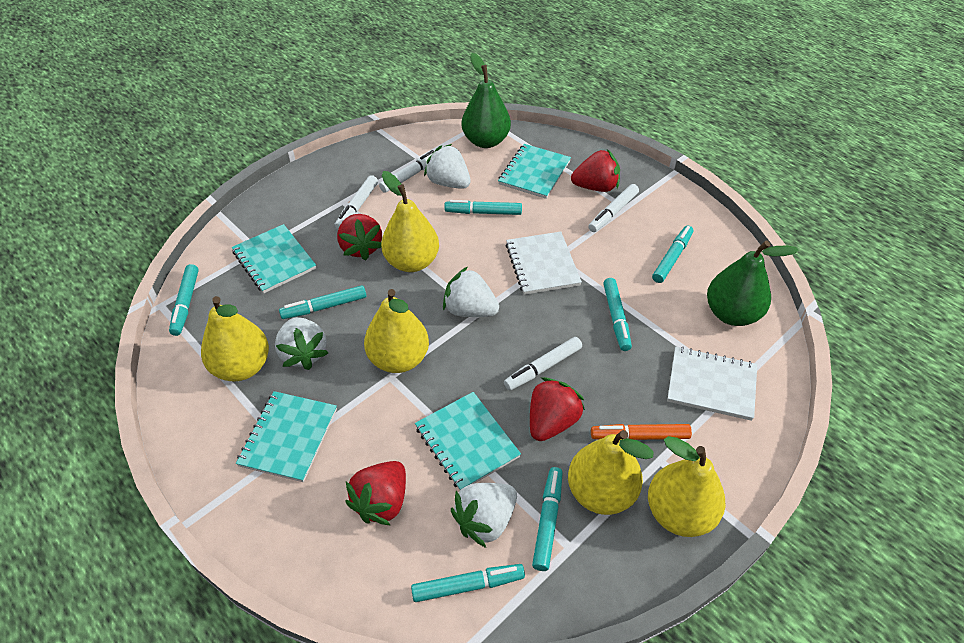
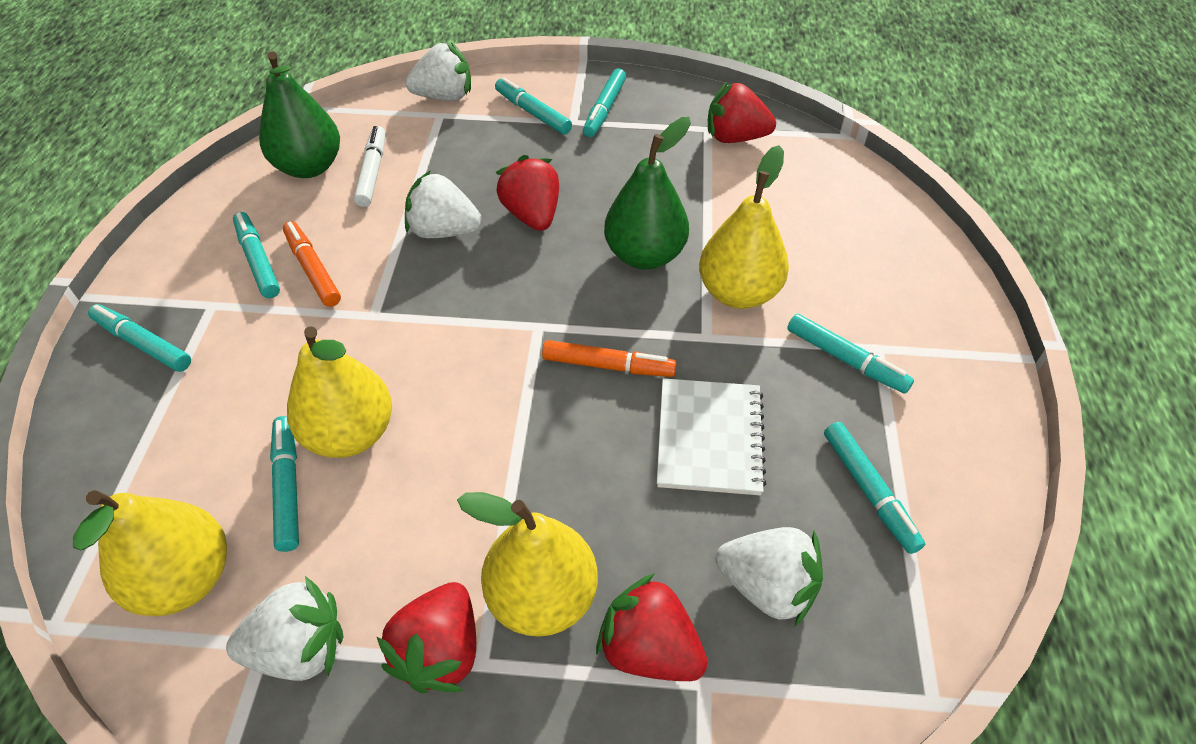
orange marker: [591,424,692,440] = 1 -> [283,221,341,307] [542,340,677,377] = 2
turquoise notebook: [232,224,316,293] [236,391,337,482] [415,392,521,490] [498,144,571,199] = 4 -> none = 0
white marker: [334,175,378,230] [379,150,434,193] [504,337,582,391] [588,184,639,232] = 4 -> [354,126,385,207] = 1
white notebook: [506,232,582,295] [667,346,757,421] = 2 -> [657,378,767,495] = 1
yellow pear: [201,296,269,381] [364,289,429,373] [381,171,439,272] [568,430,654,515] [648,436,725,537] = 5 -> [73,490,227,616] [287,326,392,458] [457,492,598,637] [699,145,789,309] = 4

